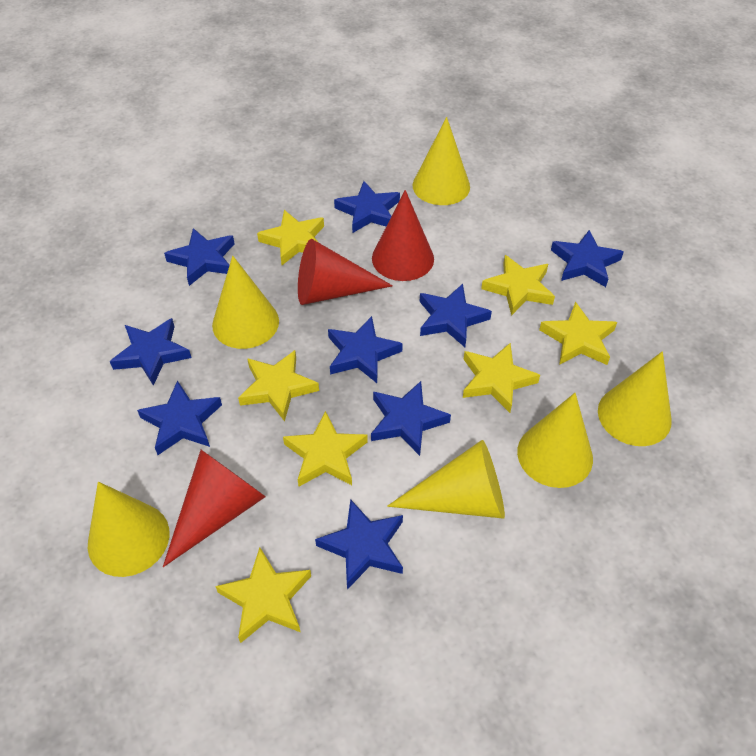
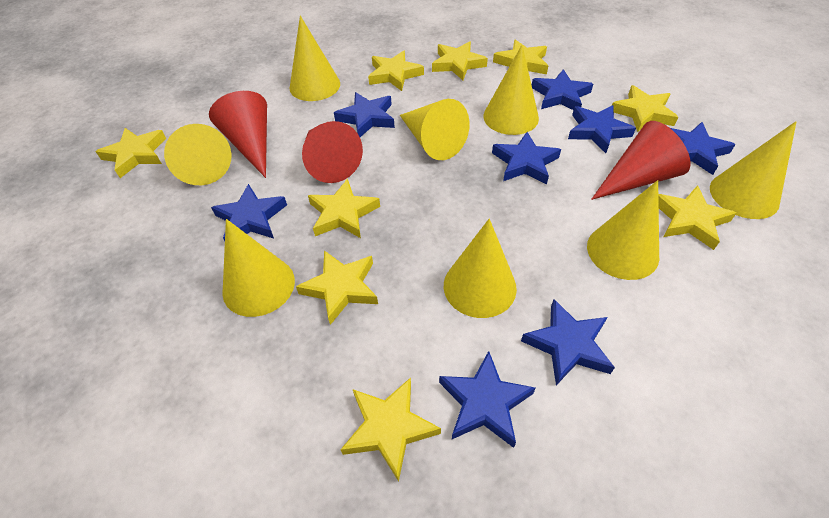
blue star: [110,318,192,386] [137,380,222,455] [164,228,235,286] [315,499,403,590] [328,316,403,383] [334,181,400,233] [371,381,451,456] [419,284,492,347] [551,230,624,287] = 9 -> [211,184,287,241] [334,92,395,137] [439,351,535,448] [492,132,561,185] [521,299,615,385] [532,69,593,110] [568,105,636,153] [670,122,736,175] = 8
yellow cone: [88,482,169,577] [212,256,279,349] [387,440,505,519] [413,117,470,205] [517,393,593,488] [598,351,672,446] = 6 -> [164,124,231,185] [222,219,295,317] [289,16,340,101] [400,99,469,160] [444,219,517,318] [483,45,539,135] [587,180,659,280] [710,121,797,219] = 8
yellow star: [215,547,311,643] [238,350,319,422] [257,210,324,265] [283,411,368,487] [463,343,540,413] [481,255,555,316] [539,302,617,365] = 7 -> [95,128,166,178] [296,250,378,325] [308,179,380,238] [340,377,441,482] [368,51,424,91] [432,41,488,80] [493,39,548,74] [612,85,678,132] [658,185,736,250] = 9

